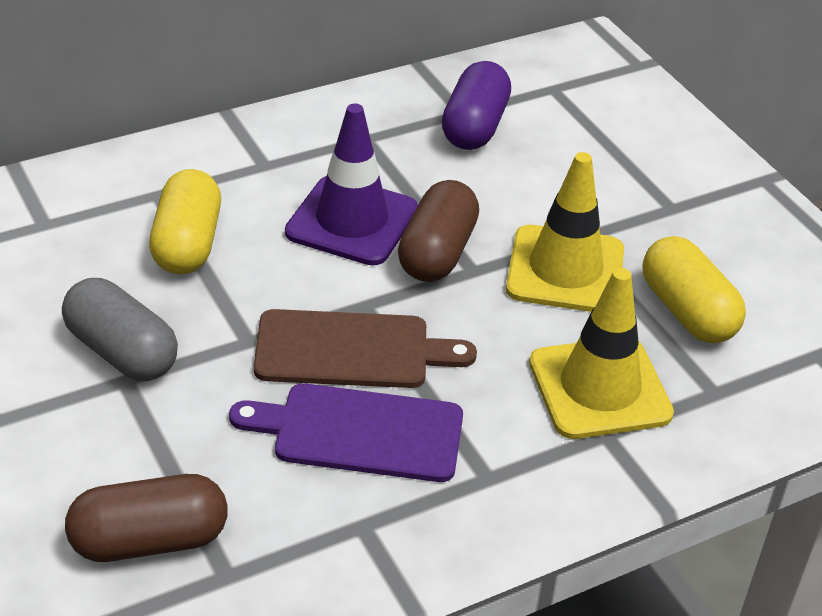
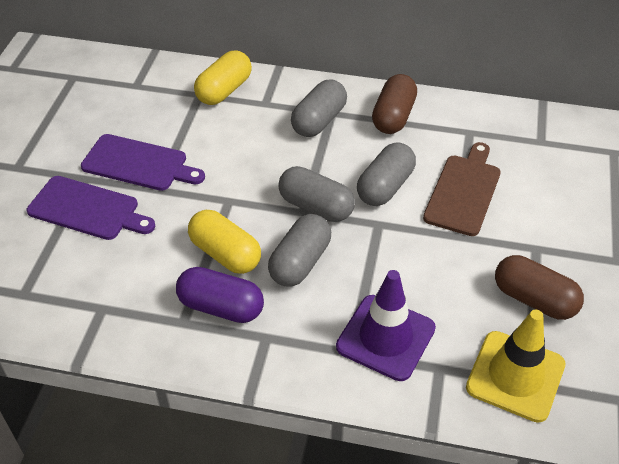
grey capsule: [62,278,178,381] = 1 -> [268,214,331,286] [278,166,355,222] [291,79,347,137] [357,143,416,206] = 4
purple cutting board: [229,383,463,482] = 1 -> [27,176,155,240] [81,134,205,191] = 2
yellow traffic cone: [506,152,624,312] [529,268,674,439] = 2 -> [466,310,565,423] = 1

